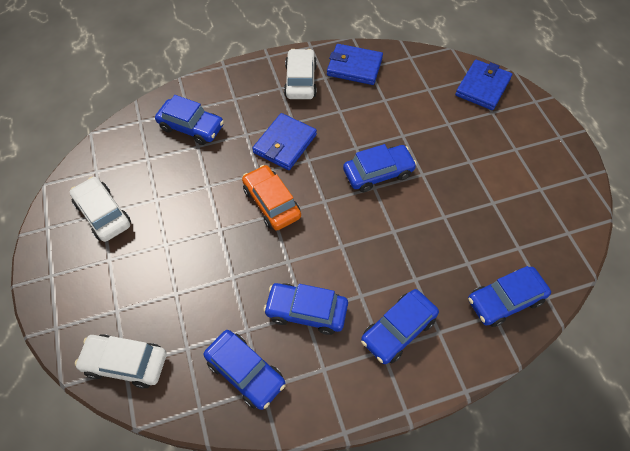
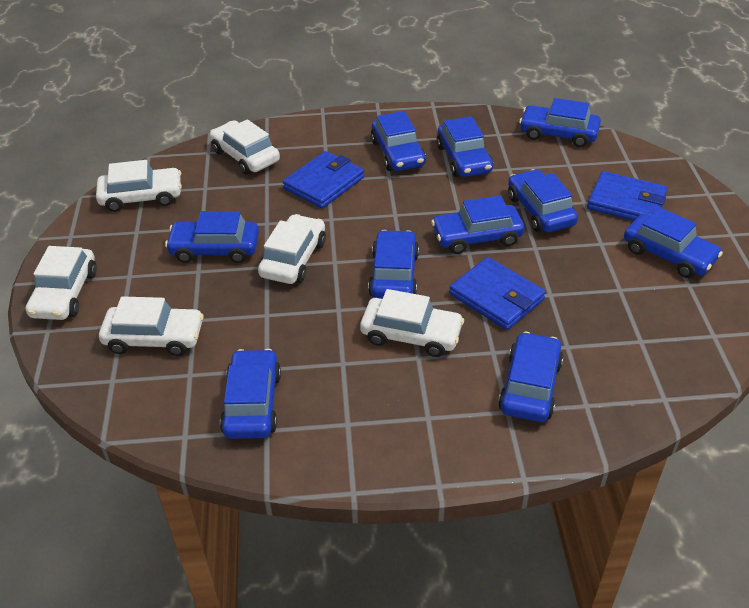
blue car: [155,95,224,145] [203,330,285,410] [264,283,348,335] [343,144,417,192] [361,289,439,364] [468,266,551,327] = 6 -> [165,211,259,263] [220,349,281,439] [368,230,419,299] [371,111,426,171] [431,195,525,254] [436,116,493,177] [498,332,563,422] [508,169,578,232] [519,98,601,147] [624,207,723,278] = 10
orange car: [242,165,301,230] = 1 -> none = 0
white car: [70,177,131,242] [75,334,167,389] [284,49,317,99] = 3 -> [26,246,97,320] [96,160,182,212] [99,296,204,356] [210,119,280,175] [258,214,326,284] [360,289,464,357] = 6

